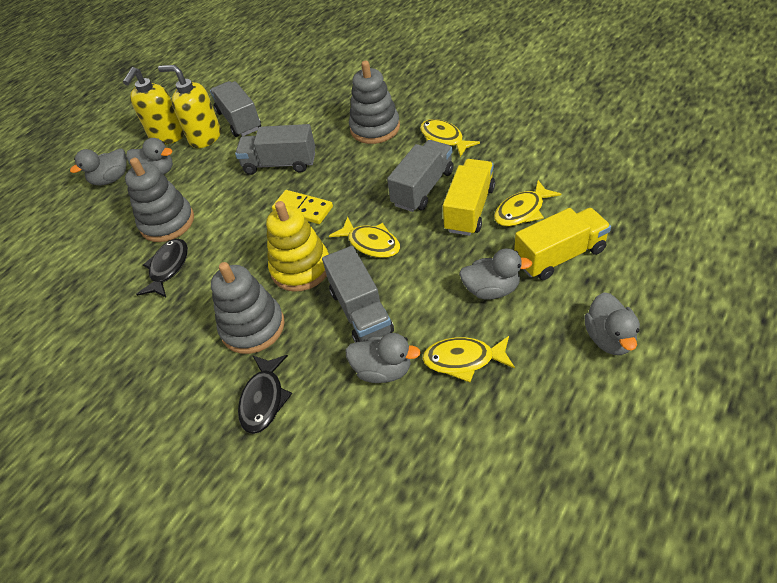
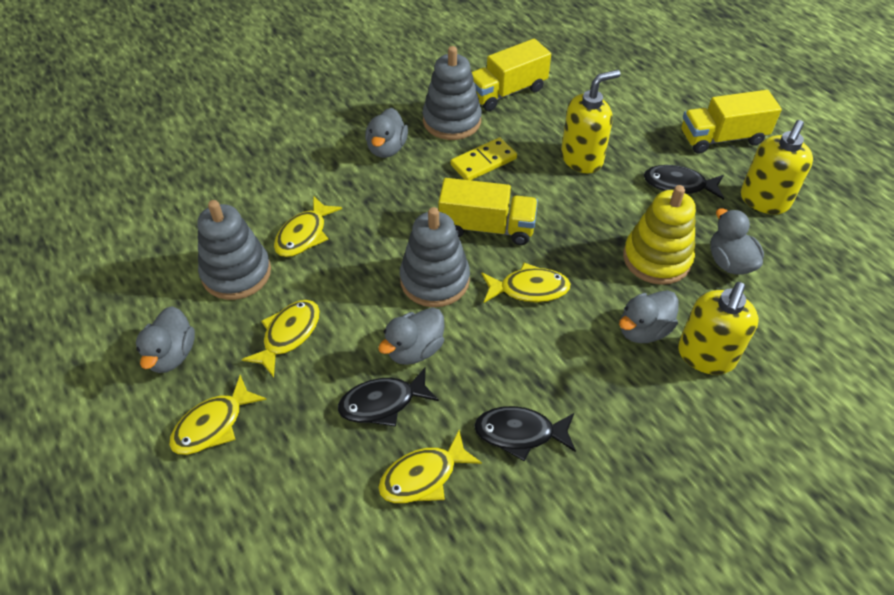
black fish: [136,239,188,297] [238,355,292,434] = 2 -> [338,368,439,427] [474,406,576,461] [644,165,724,200] = 3
grey truck: [210,81,261,137] [235,124,316,175] [322,246,394,342] [387,140,454,212] = 4 -> none = 0
yellow fish: [329,217,400,258] [420,119,480,157] [422,336,515,382] [494,180,561,227] = 4 -> [169,375,267,455] [242,300,320,377] [274,196,342,257] [378,430,482,503] [481,263,571,303] = 5
yellow soap dispenser: [123,67,184,144] [158,65,221,148] = 2 -> [561,70,621,173] [678,282,759,375] [741,120,813,214] = 3
yellow truck: [443,159,495,236] [514,208,611,280] = 2 -> [439,178,538,245] [472,39,551,111] [681,90,782,154] = 3

